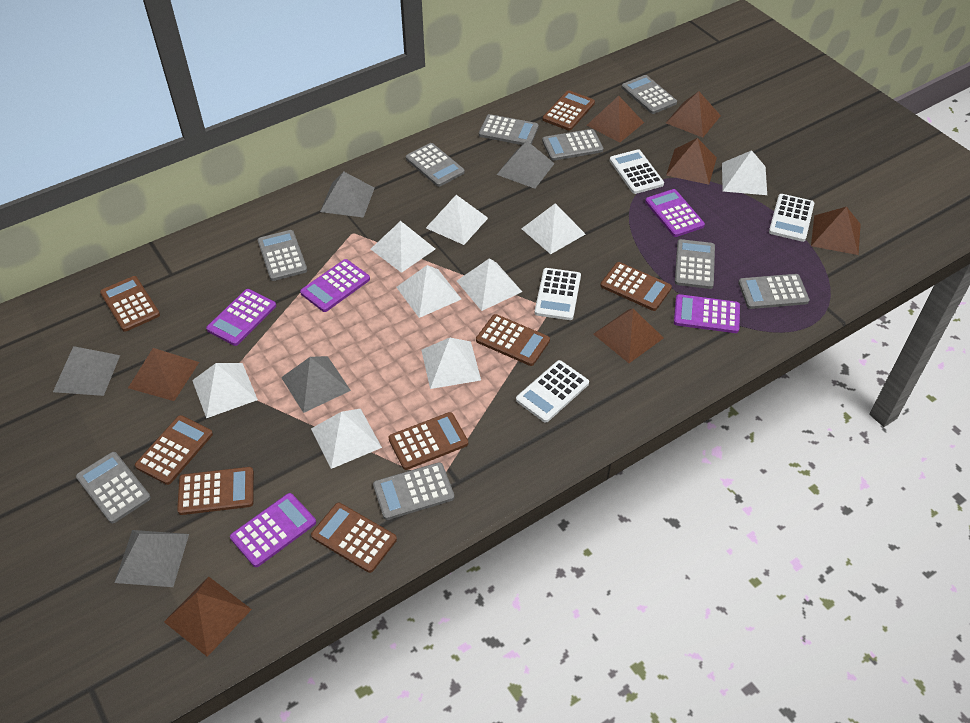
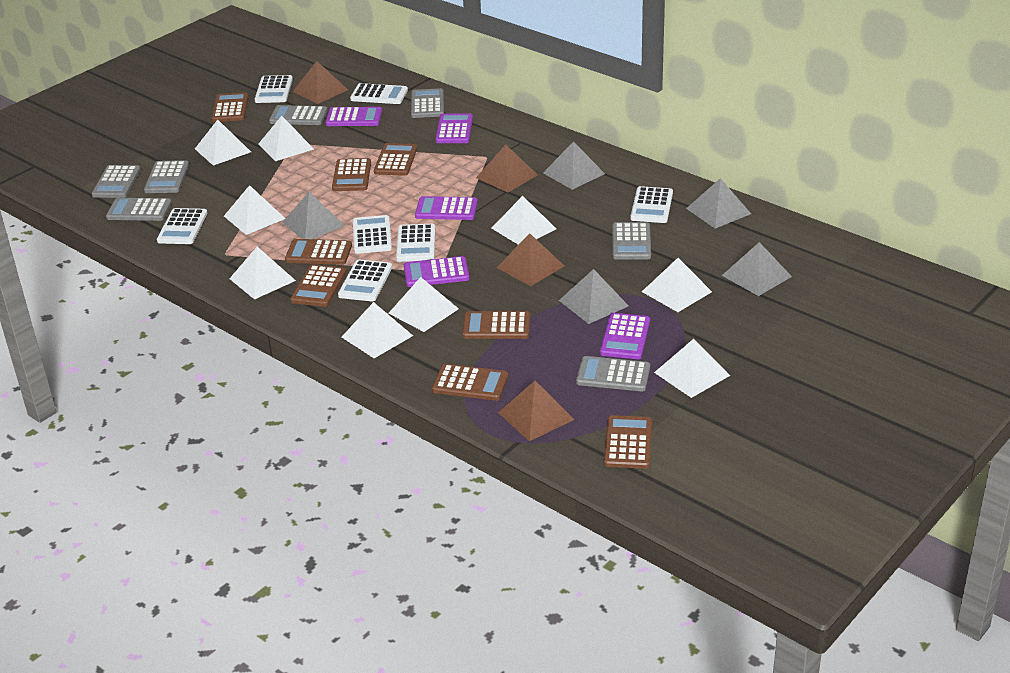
brown pyramid: [128,348,199,401] [164,577,252,657] [586,96,644,143] [593,309,664,363] [666,91,721,137] [666,138,717,185] [811,207,861,255] = 7 -> [293,61,348,104] [476,145,538,193] [497,233,564,286] [498,381,575,441] = 4
grey calculator: [76,452,151,523] [258,230,307,281] [373,462,455,520] [406,143,465,187] [479,114,539,145] [542,129,604,161] [622,75,677,114] [675,239,715,289] [738,274,810,309] = 9 -> [92,165,141,198] [106,198,172,221] [144,160,189,193] [269,105,328,125] [411,88,444,118] [576,356,650,392] [612,222,651,260] = 7
white calculator: [516,360,589,422] [535,268,581,320] [610,149,664,194] [769,194,814,242] = 4 -> [157,208,207,244] [255,75,293,103] [338,259,392,301] [350,83,408,104] [353,215,392,254] [396,224,435,262] [630,186,673,223] = 7

